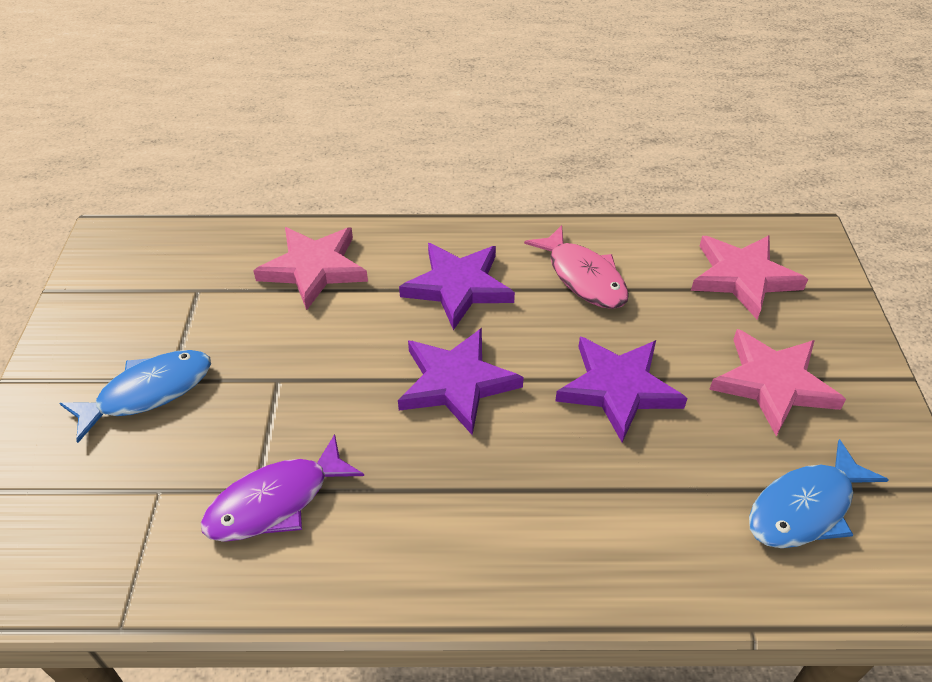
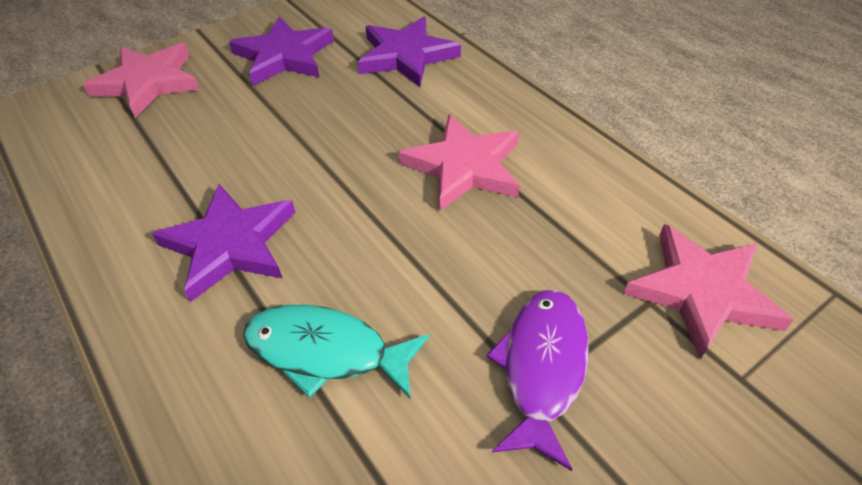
blue fish: [60,350,211,443] [749,439,889,548] = 2 -> none = 0
pink fish: [524,225,629,309] = 1 -> none = 0
turquoise fish: none = 0 -> [243,305,429,398] = 1

